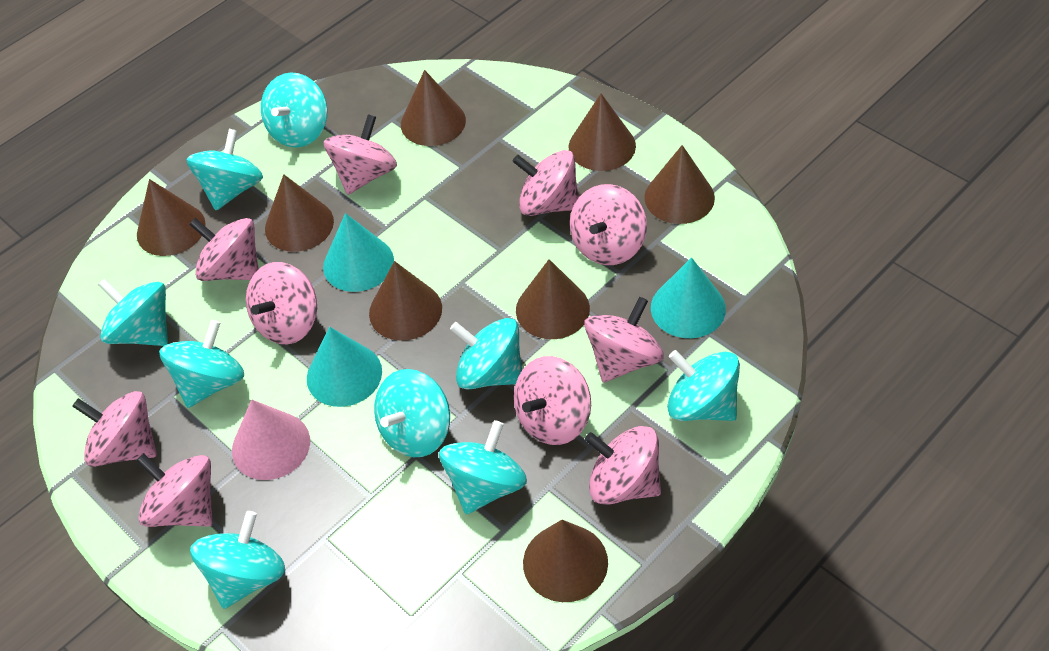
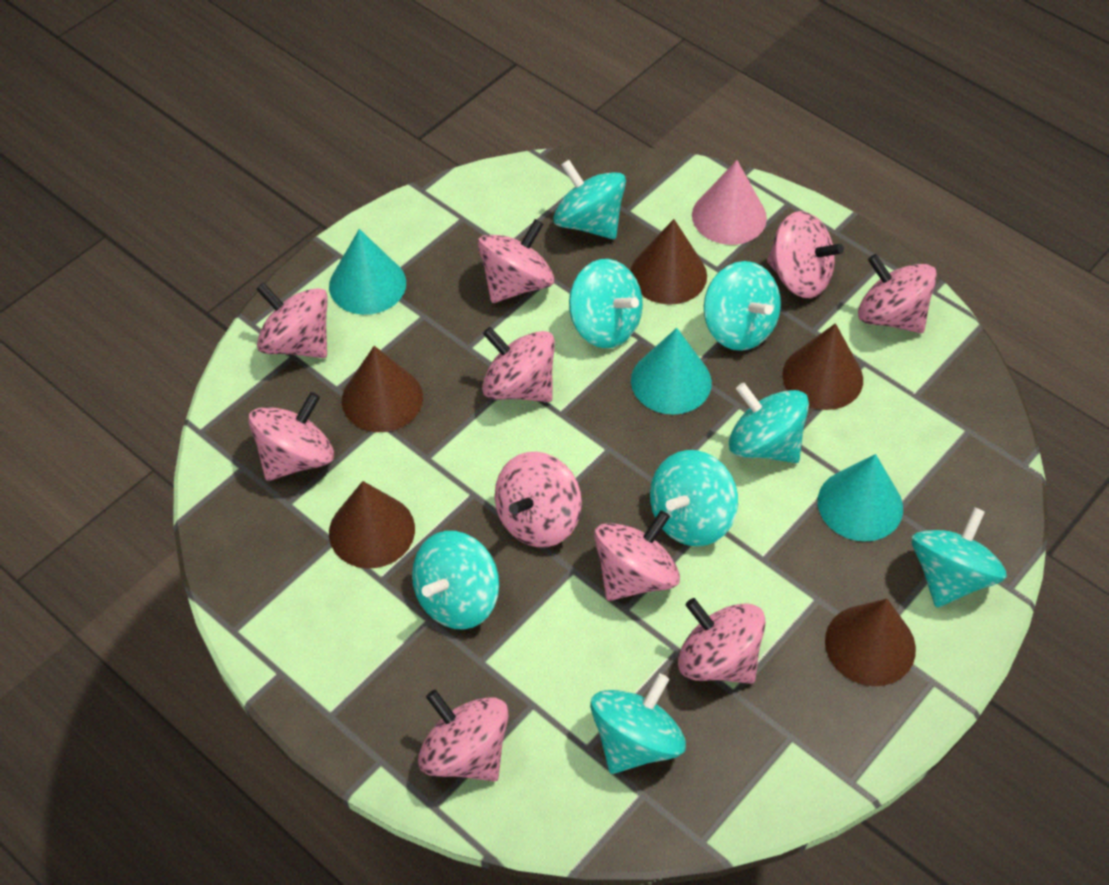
brown cone: [137,179,206,256] [265,174,334,252] [369,261,442,341] [401,70,466,146] [516,259,590,339] [523,520,608,602] [569,94,636,171] [644,145,715,224] = 8 -> [329,481,415,568] [342,346,423,432] [631,219,707,305] [782,323,863,410] [825,599,916,686] = 5
turquoise spinning top: [98,278,168,346] [159,320,244,408] [186,129,263,210] [190,511,285,609] [261,72,327,148] [374,369,450,457] [439,420,527,514] [450,318,522,390] [667,350,740,421] = 9 -> [412,531,499,630] [553,160,626,239] [569,259,643,348] [590,673,686,774] [650,450,738,546] [704,261,781,351] [729,383,809,463] [912,507,1007,608] = 8

